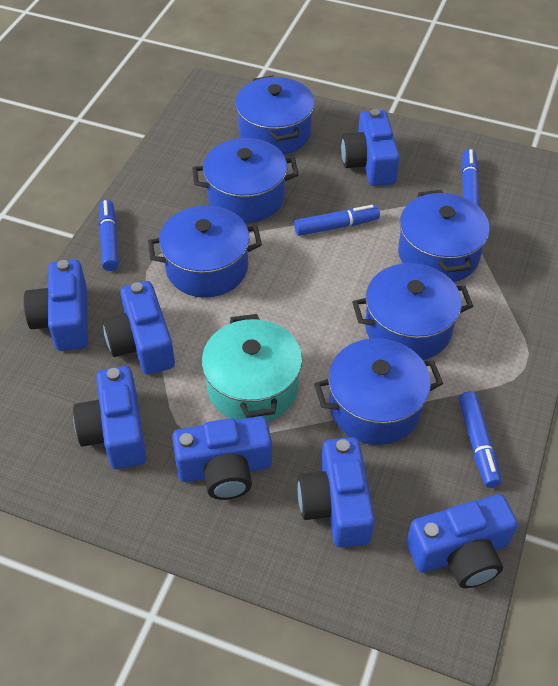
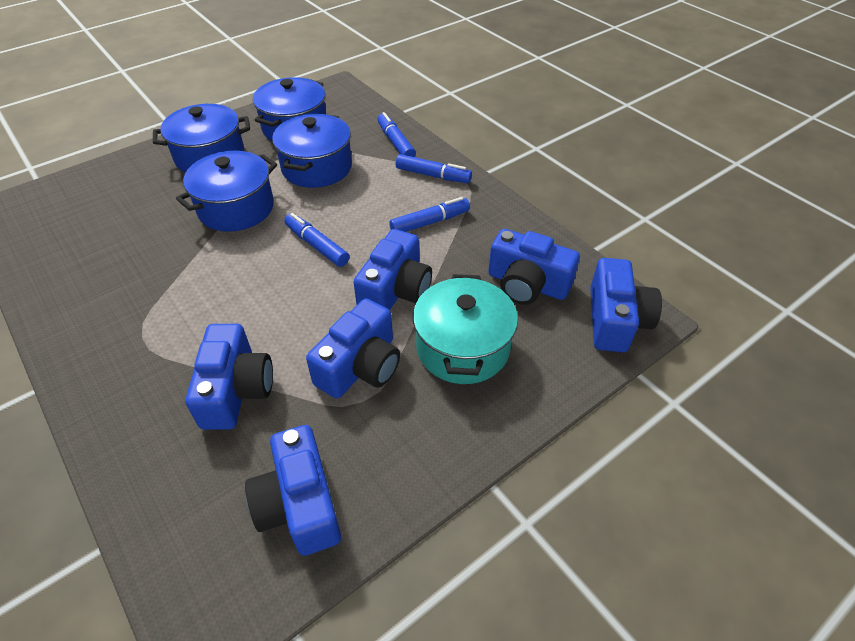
blue camera: [24,260,88,351] [73,366,146,469] [103,281,175,375] [172,416,272,500] [297,437,375,548] [341,109,400,186] [406,494,518,588] = 7 -> [185,324,273,430] [245,425,341,556] [306,298,400,398] [354,229,432,310] [488,229,580,305] [590,258,662,352] = 6
blue pot: [148,205,262,298] [192,138,299,223] [235,76,315,155] [314,338,443,445] [352,263,473,360] [398,190,490,282] = 6 -> [153,104,250,173] [176,151,277,232] [253,77,326,141] [272,114,352,188] = 4

